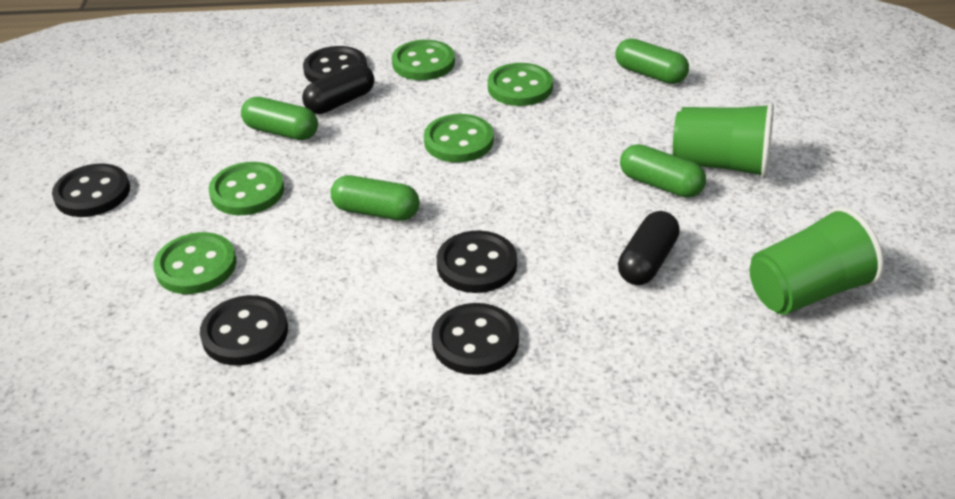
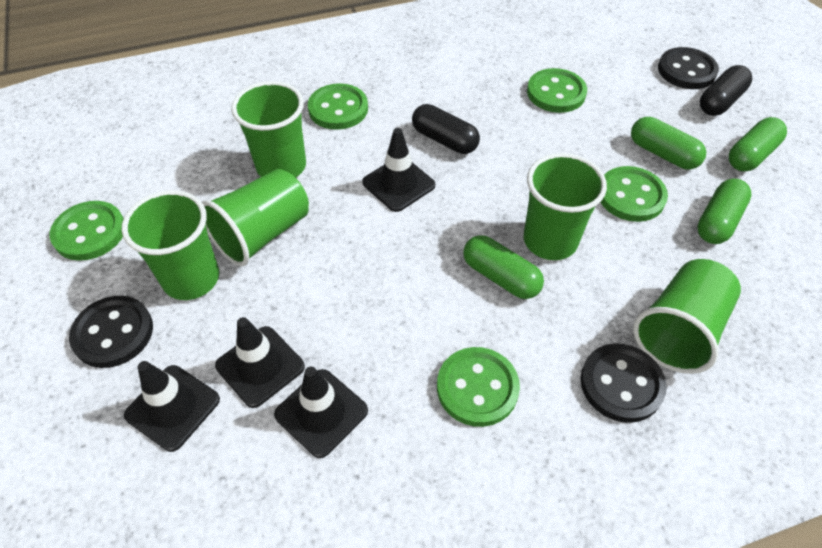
black button: [52,164,130,217] [200,295,288,366] [303,46,367,83] [432,303,519,375] [437,230,517,293] = 5 -> [69,296,153,368] [580,343,667,423] [658,47,719,89] = 3
black traffic cone: none = 0 -> [124,361,220,452] [215,317,305,408] [274,367,368,458] [362,128,435,212] = 4
green cup: [673,103,774,179] [749,207,884,315] = 2 -> [122,190,219,300] [202,169,309,266] [231,81,306,177] [524,153,607,260] [633,259,741,374] = 5

